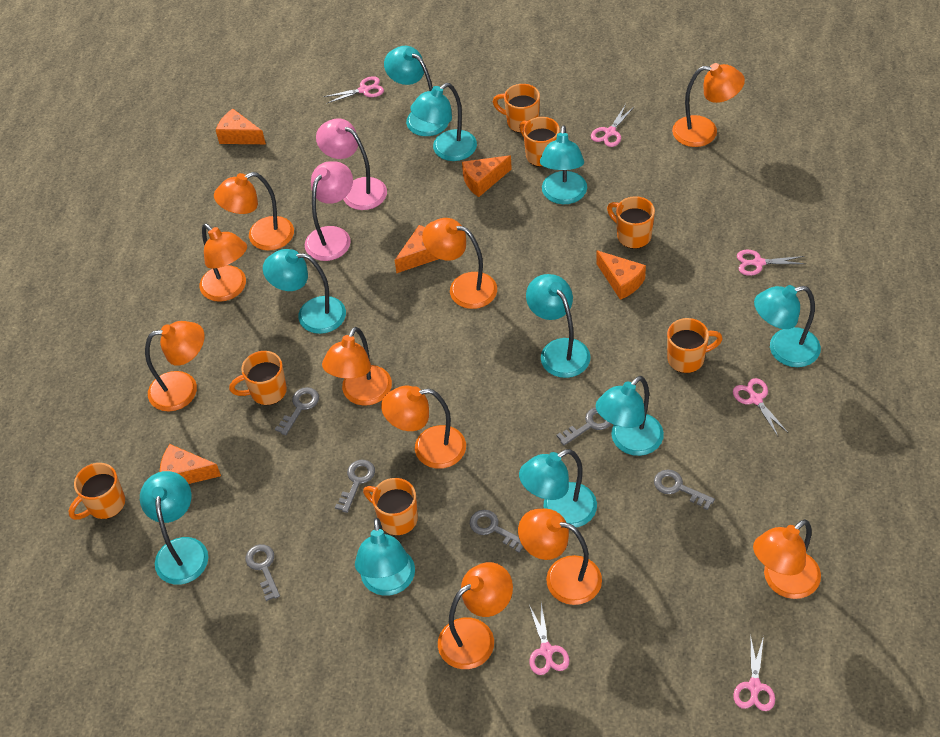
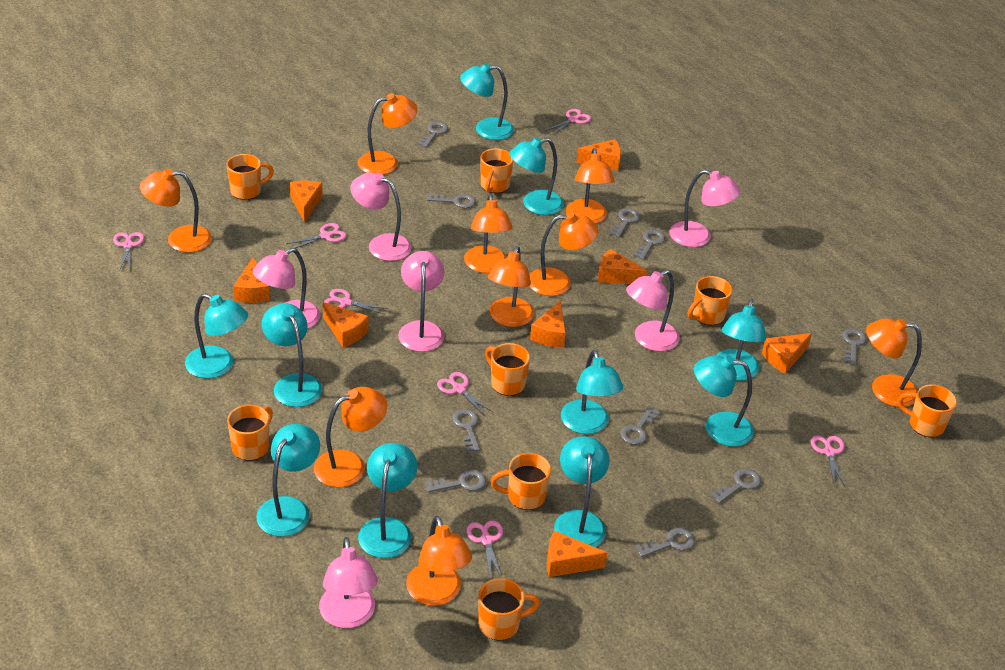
grey key: [246,544,280,601] [275,387,319,435] [335,460,375,513] [470,510,523,553] [556,407,612,445] [654,470,715,510] = 6 -> [418,122,448,147] [426,470,486,492] [427,193,476,208] [452,409,480,452] [610,208,640,238] [620,406,660,445] [634,230,665,260] [635,528,695,557] [710,469,761,503] [842,328,866,365] = 10
orange cheese: [160,444,221,484] [216,109,266,144] [394,225,438,273] [462,155,512,197] [596,250,646,300] = 5 -> [233,257,270,303] [290,181,323,223] [323,302,368,347] [530,300,566,348] [547,530,607,577] [576,139,621,171] [598,249,647,284] [762,333,812,374] = 8
orange lamp: [145,321,205,411] [200,224,247,302] [214,172,294,251] [322,327,392,406] [381,386,466,469] [422,218,497,309] [438,562,513,669] [518,509,602,605] [672,63,745,147] [753,519,821,599] = 10 -> [140,169,212,252] [314,387,387,487] [358,93,417,175] [406,516,472,606] [464,194,512,273] [488,246,534,327] [529,212,599,296] [566,148,615,224] [866,318,922,407] = 9
orange mug: [69,463,125,520] [229,351,287,405] [363,478,418,535] [493,84,540,133] [519,117,560,167] [607,196,655,249] [667,318,723,373] = 7 -> [227,154,274,200] [227,405,273,461] [478,578,540,641] [480,148,513,193] [485,343,530,396] [491,453,551,510] [688,276,732,325] [898,385,957,437] = 8
pink lamp: [305,161,353,261] [316,118,387,210] = 2 -> [252,248,320,329] [319,537,378,628] [350,172,412,261] [398,251,445,352] [626,270,680,352] [669,170,741,247] = 6
pink scissors: [323,76,384,104] [529,603,570,675] [591,104,634,147] [733,378,788,436] [733,634,775,711] [737,249,805,276] = 6 -> [113,232,144,270] [286,223,346,248] [324,289,388,314] [437,372,493,416] [466,520,503,578] [546,109,591,135] [811,436,845,486] = 7

